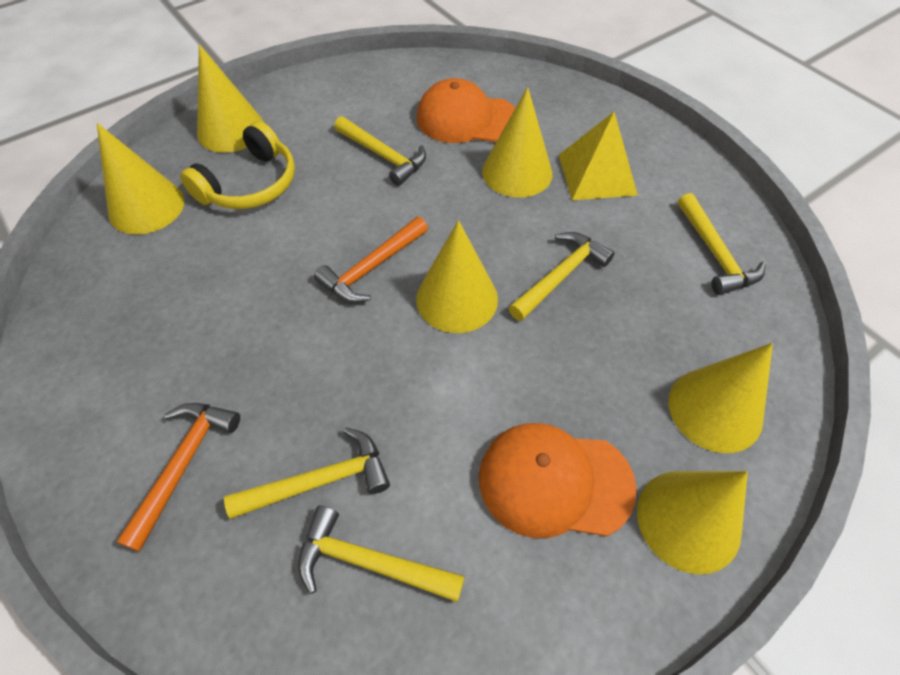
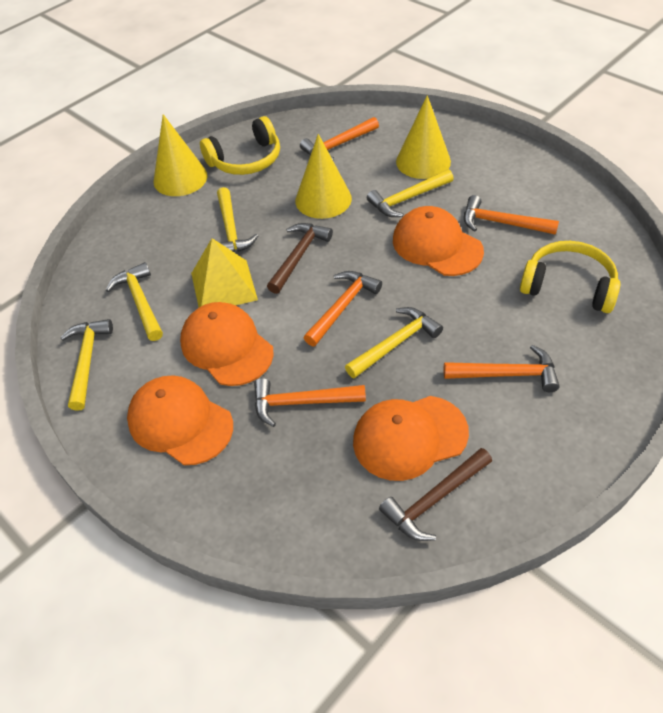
brown hammer: none = 0 -> [267,223,333,294] [379,448,492,541] = 2
orange cap: [417,78,515,143] [479,423,637,538] = 2 -> [127,375,233,465] [180,302,274,386] [353,396,469,481] [393,206,484,276] = 4
orange hammer: [116,403,240,552] [314,217,428,303] = 2 -> [254,378,366,427] [300,117,379,161] [303,271,382,346] [444,345,560,392] [464,195,559,235] = 5
yellow cone: [97,123,185,235] [197,44,264,153] [416,220,498,333] [482,87,552,198] [637,471,748,574] [669,343,773,453] = 6 -> [154,114,208,196] [295,134,352,219] [396,95,451,179] = 3
yellow headphones: [180,121,295,209] = 1 -> [200,116,280,175] [520,241,621,313] = 2

